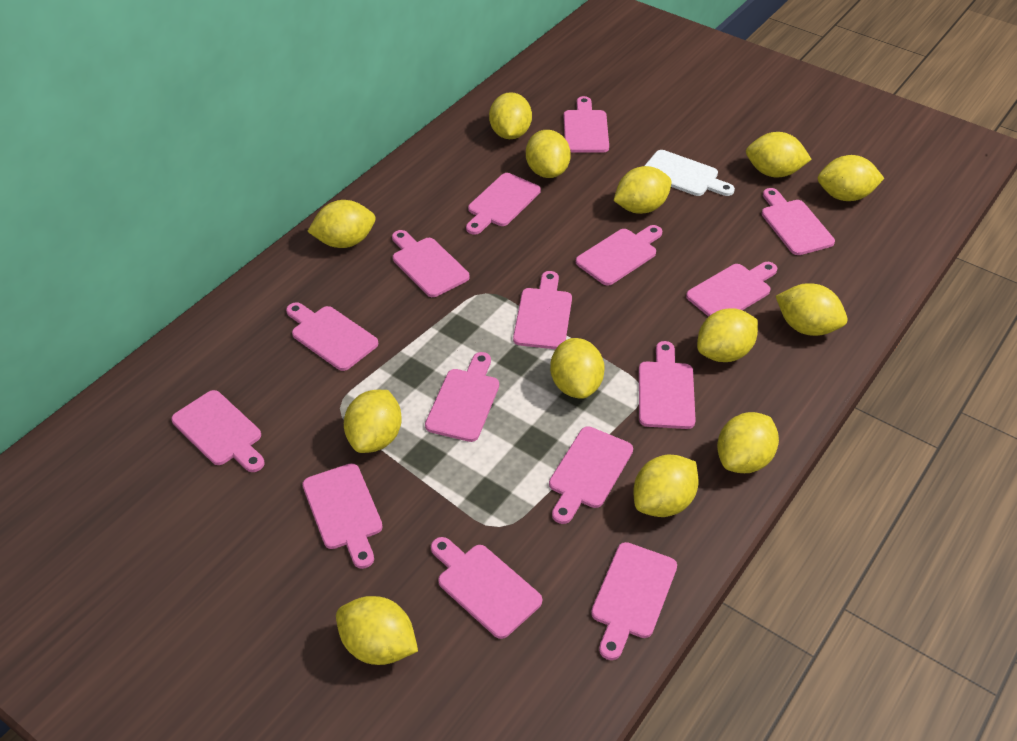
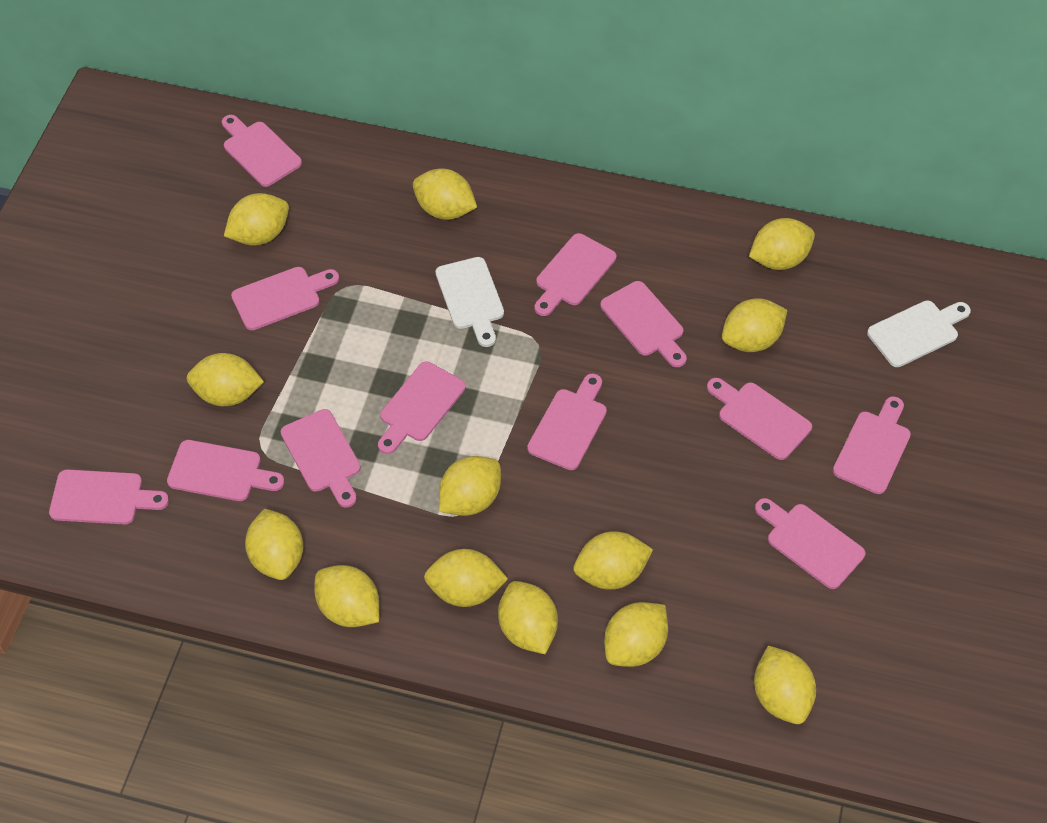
pink cutting board: [171,390,264,472] [286,302,378,371] [302,463,383,569] [392,230,469,297] [425,352,499,442] [431,537,542,639] [466,173,540,235] [513,271,572,349] [549,426,633,524] [564,96,609,152] [576,225,662,286] [591,542,677,660] [639,341,696,429] [686,262,777,317] [762,188,835,255] = 15 -> [49,469,169,525] [167,440,284,501] [222,115,302,187] [231,267,339,330] [281,409,361,508] [378,362,466,454] [527,373,607,470] [535,233,616,316] [600,281,687,367] [707,378,812,460] [755,498,865,589] [833,396,911,494] = 12
white cutting board: [645,150,735,196] = 1 -> [436,257,504,347] [867,300,971,367] = 2

